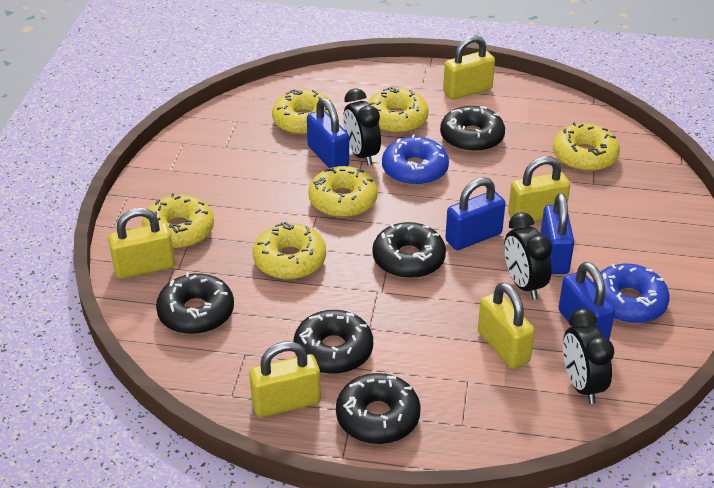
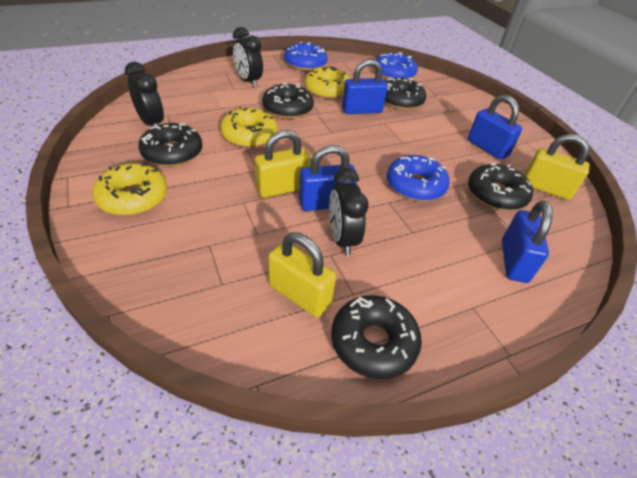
blue donut: [382,134,449,186] [593,264,670,323] = 2 -> [284,42,328,71] [375,53,418,79] [387,155,450,201] = 3
yellow donut: [142,193,214,249] [253,222,326,280] [272,89,335,135] [308,166,378,218] [368,87,429,134] [553,122,620,172] = 6 -> [92,163,167,216] [220,107,278,148] [305,66,351,99] = 3
yellow padlock: [108,208,175,279] [249,341,321,417] [443,35,495,100] [478,282,535,369] [508,156,570,221] = 5 -> [255,130,311,198] [268,232,336,317] [524,134,590,200] = 3

